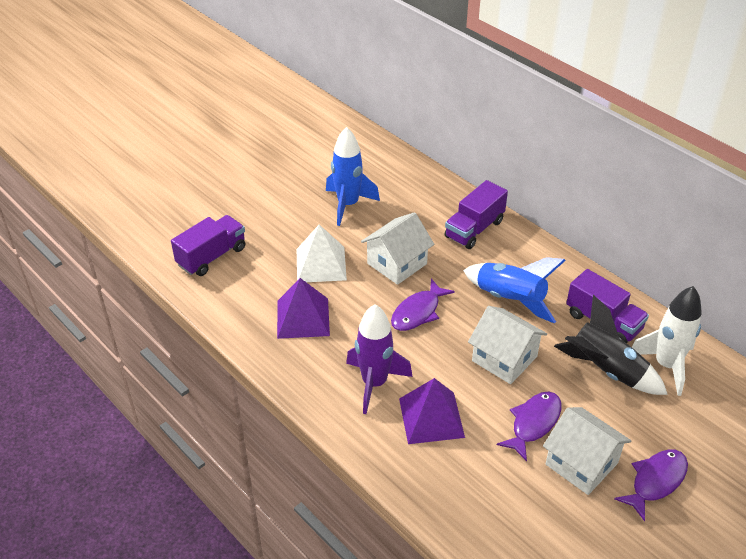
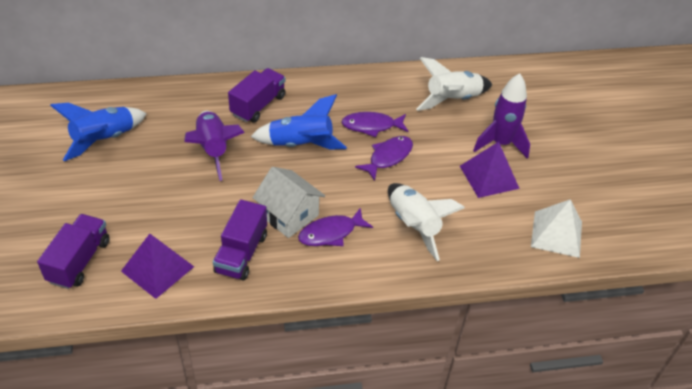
black rocket: [554,295,668,395] = 1 -> none = 0
purple rocket: [346,304,413,414] = 1 -> [184,111,245,181] [473,73,530,159] = 2
white house: [361,212,434,285] [468,306,547,384] [543,407,631,495] = 3 -> [252,167,325,238] = 1
white rocket: [632,286,702,396] = 1 -> [388,183,465,261] [416,57,493,111] = 2

